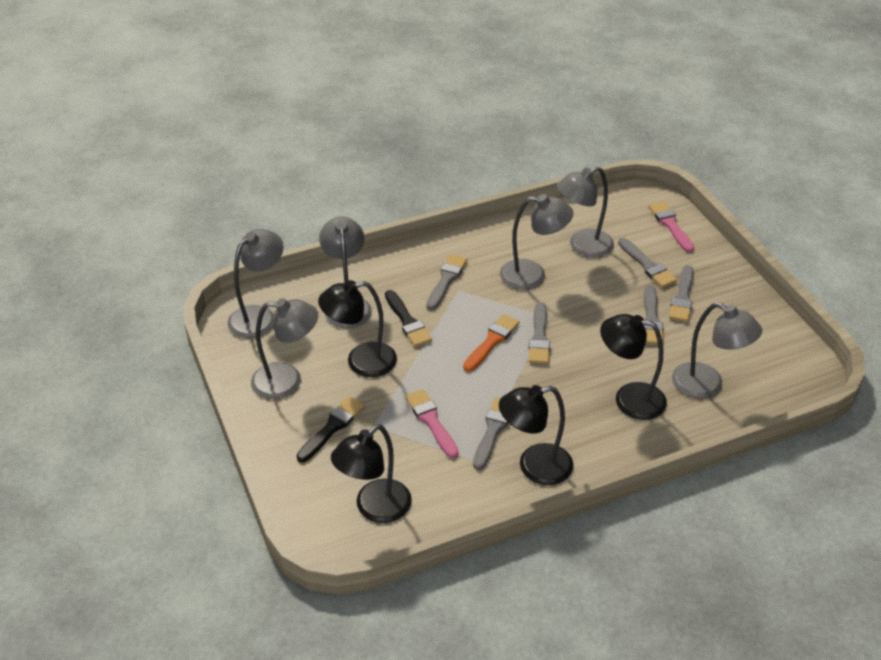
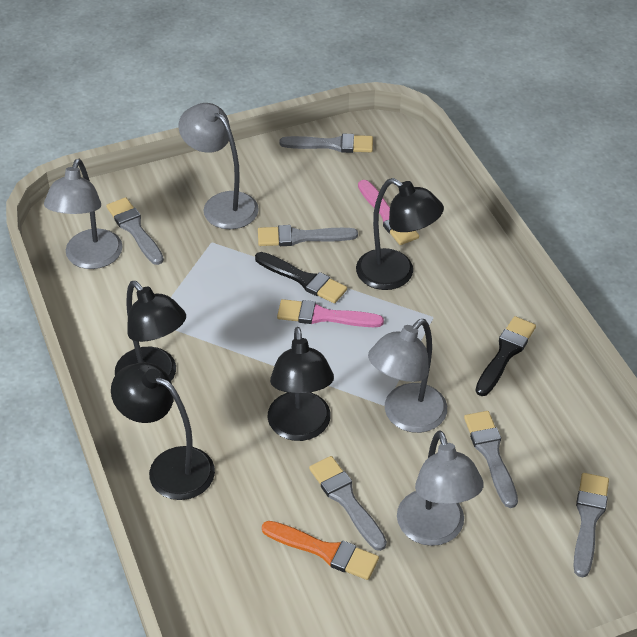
grey lamp: [228,229,284,338] [251,298,318,399] [319,216,372,328] [500,194,573,290] [557,167,614,258] [672,302,762,399] = 6 -> [44,159,123,269] [178,103,259,229] [368,319,447,433] [397,430,484,546] = 4

